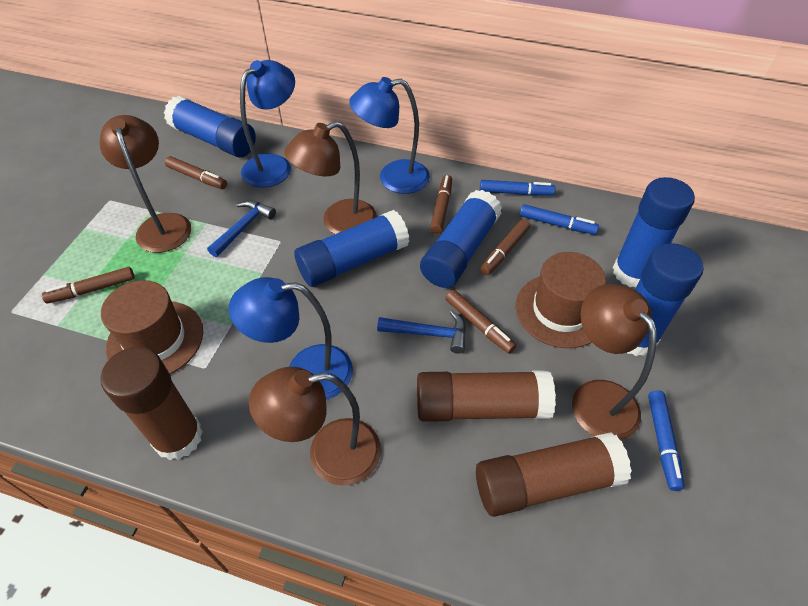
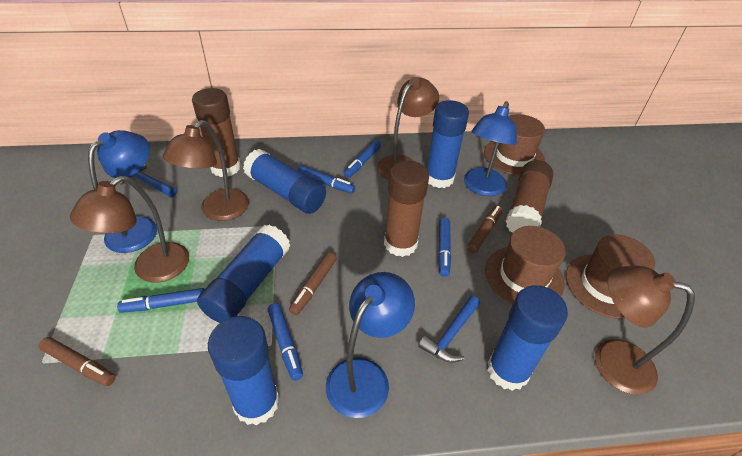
blue marker: [480,180,556,196] [520,204,599,235] [648,391,685,491] = 3 -> [117,288,204,313] [267,303,303,381] [297,165,355,194] [344,140,381,178] [438,218,451,277] = 5
brown hat: [101,280,203,374] [515,252,606,348] = 2 -> [484,114,545,176] [485,226,566,304] [566,235,655,319] = 3
brown marker: [42,267,135,304] [165,156,227,189] [430,175,452,234] [445,290,517,354] [480,219,530,275] = 5 -> [38,337,116,386] [289,252,336,315] [467,206,502,253] = 3

